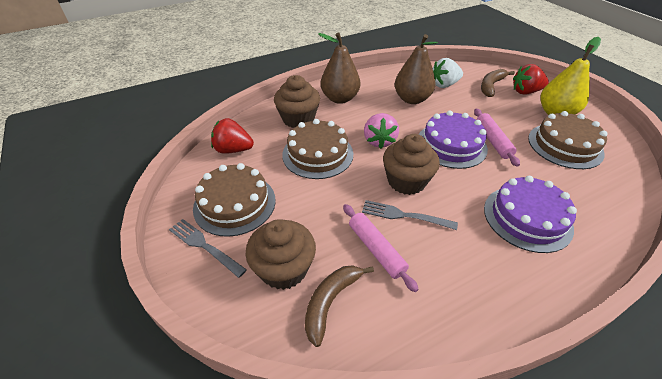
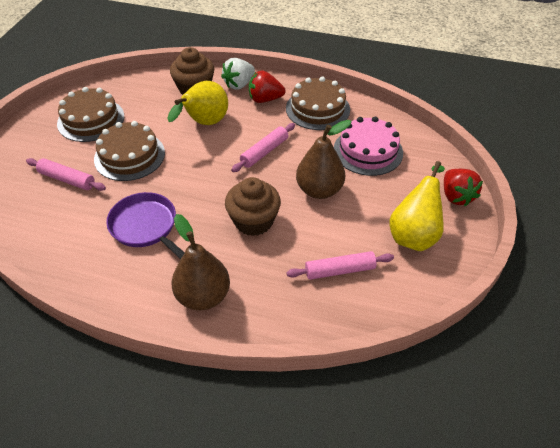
brown banana: [305,265,374,347] [481,69,515,97] = 2 -> none = 0
brown cupcake: [245,219,316,290] [274,75,320,128] [383,134,440,195] = 3 -> [170,47,214,95] [225,177,281,236] = 2
grey fork: [169,219,247,278] [362,200,458,230] = 2 -> none = 0
pink cake: none = 0 -> [334,117,403,176] = 1
pink rolling pin: [343,204,419,292] [474,109,520,167] = 2 -> [26,158,106,191] [231,123,295,172] [286,251,394,280] = 3
pink strawberry: [364,113,399,149] = 1 -> none = 0
purple cake: [419,110,488,169] [484,176,577,253] = 2 -> none = 0
purple pan: none = 0 -> [106,192,185,259] = 1
yellow pear: [540,37,601,115] = 1 -> [167,81,228,125] [390,161,445,251] = 2

